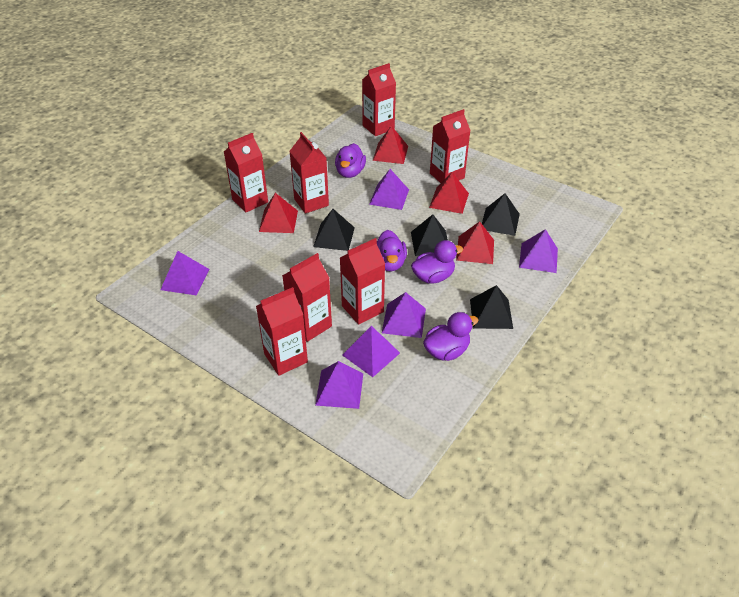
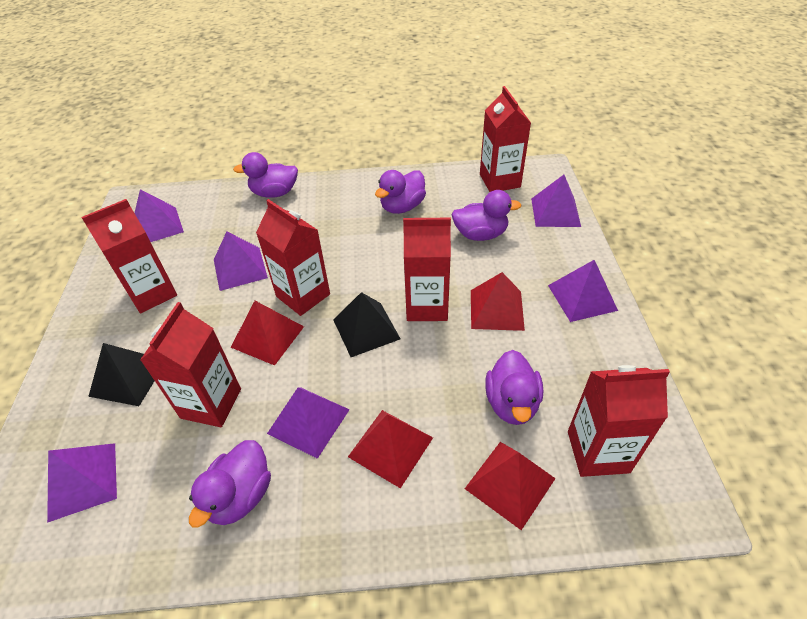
black pyramid: [313,209,355,251] [411,214,448,256] [470,285,513,329] [482,193,520,236] = 4 -> [88,343,154,406] [333,292,401,357] = 2
purple duck: [335,143,366,178] [377,230,407,272] [411,240,463,284] [423,312,478,361] = 4 -> [189,440,271,528] [233,152,298,198] [375,170,426,214] [452,190,521,241] [485,350,543,425] = 5
red carton: [224,133,268,212] [256,287,308,376] [282,253,332,342] [289,132,329,213] [340,238,385,325] [362,63,396,136] [430,109,470,183] = 7 -> [81,199,177,314] [140,302,241,427] [256,199,330,316] [403,218,451,321] [480,86,531,192] [568,365,670,477] = 6

